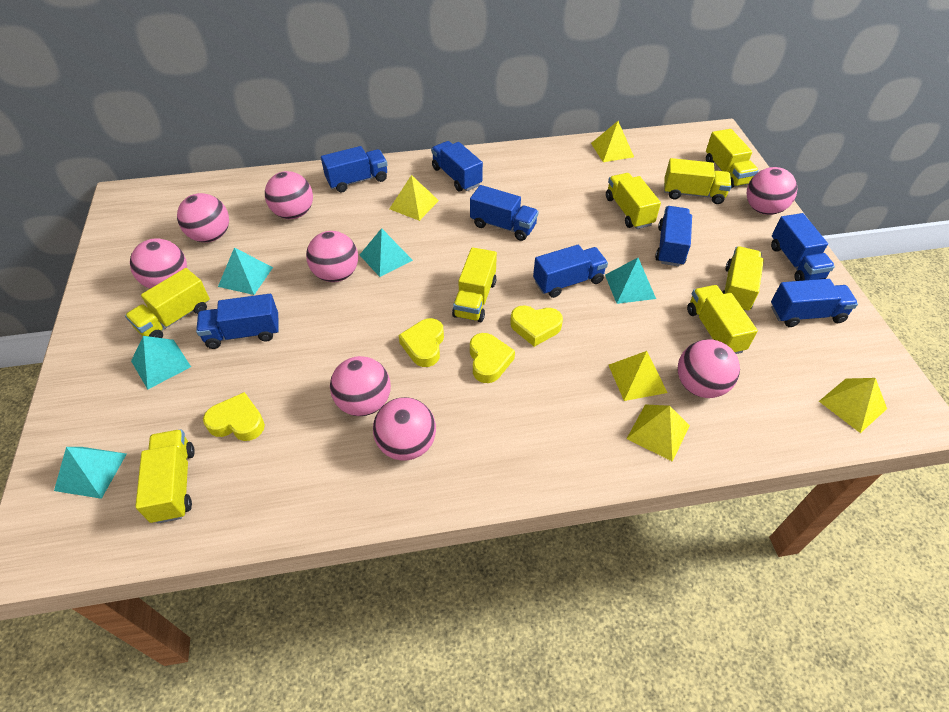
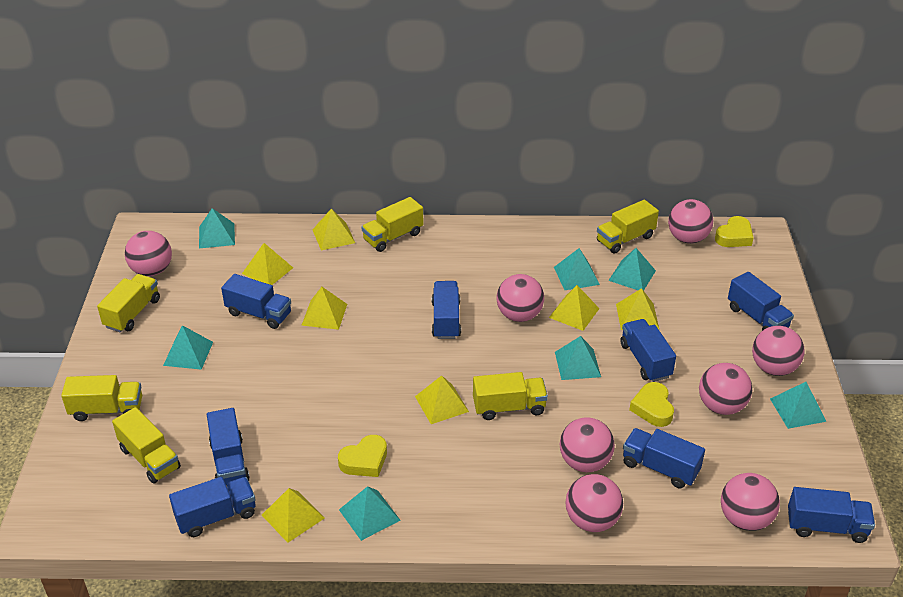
turquoise pyramid: [54,447,127,499] [131,336,191,389] [218,248,273,295] [360,228,413,277] [605,258,656,304] = 5 -> [163,325,213,370] [199,208,235,248] [339,486,401,541] [554,248,600,290] [555,336,601,380] [608,248,656,291] [770,382,827,429] = 7
yellow heart: [203,392,265,441] [399,318,444,367] [470,333,515,383] [510,306,563,347] = 4 -> [338,435,387,477] [629,382,674,427] [715,216,754,247] = 3
yellow pyramid: [389,175,439,221] [591,121,634,162] [609,351,667,401] [627,404,690,462] [819,378,887,433] = 5 -> [242,243,293,285] [262,488,325,543] [301,287,347,330] [312,209,355,250] [415,375,469,424] [549,285,600,331] [616,288,659,330] = 7
yellow truck: [125,268,210,338] [135,430,195,524] [452,247,497,322] [606,173,661,229] [664,158,732,204] [687,285,758,354] [706,129,759,188] [722,246,764,311] = 8 -> [61,375,142,421] [97,274,160,332] [112,407,181,484] [361,197,424,252] [473,372,548,420] [597,200,659,254] = 6

